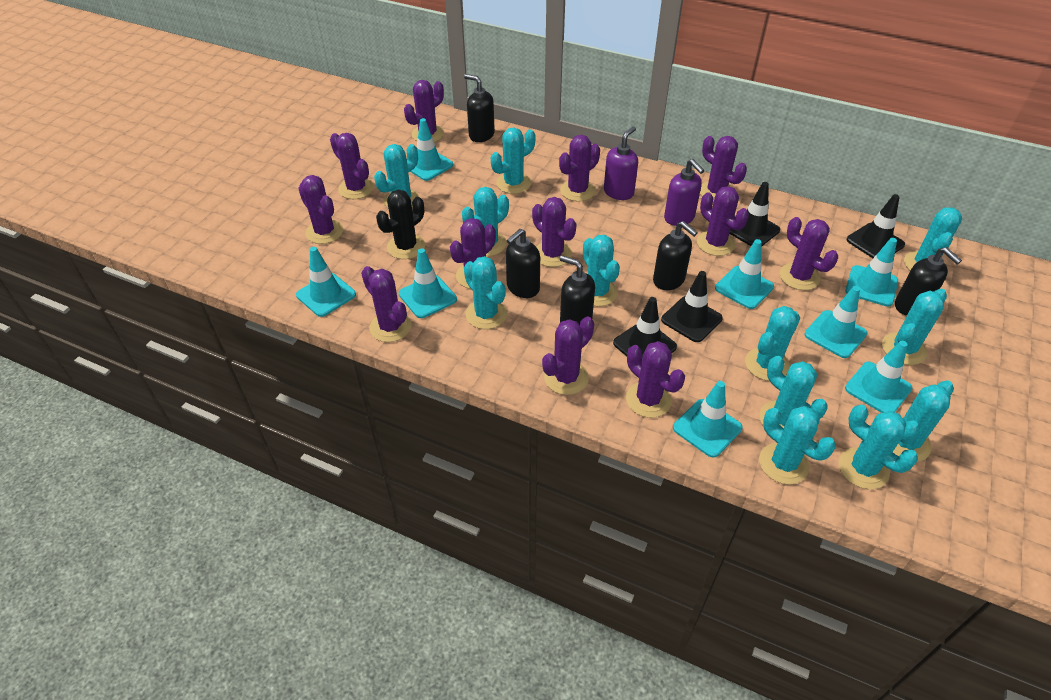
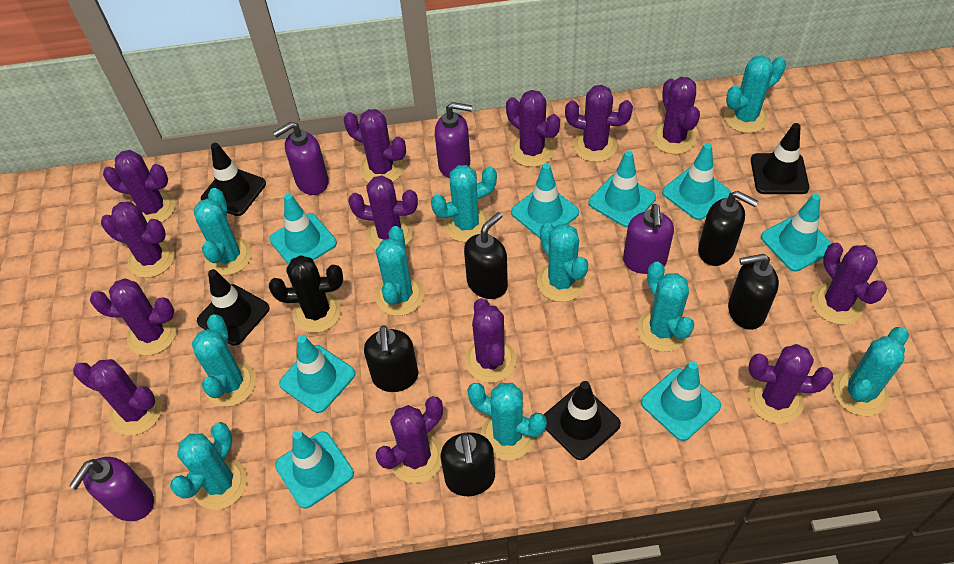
purple cactus: [298,175,343,244] [330,133,374,199] [361,266,412,342] [404,80,444,142] [450,218,496,289] [532,197,577,267] [542,317,594,395] [559,135,600,201] [626,341,685,418] [697,186,749,256] [700,136,747,202] [780,217,838,290] = 12 -> [73,359,162,436] [90,279,177,356] [101,201,175,278] [103,150,175,223] [344,109,406,183] [348,175,418,250] [376,396,443,483] [465,298,516,383] [506,90,560,167] [565,85,633,162] [652,77,700,154] [749,344,833,424] [812,243,887,325] = 13
purple soap dispenser: [604,126,638,200] [664,159,704,226] = 2 -> [69,457,154,521] [273,122,329,195] [435,102,472,178] [623,204,674,274] = 4
turquoise cactus: [374,144,419,208] [462,187,509,256] [464,256,507,329] [491,127,535,194] [583,235,620,306] [745,306,800,381] [759,356,828,428] [759,406,836,484] [838,405,918,489] [882,289,947,365] [893,380,954,462] [904,207,962,270] = 12 -> [170,422,247,510] [192,314,256,407] [193,188,252,276] [375,226,424,316] [431,165,497,242] [467,383,547,460] [537,223,588,302] [637,262,695,352] [724,55,786,133] [833,327,909,416] = 10

